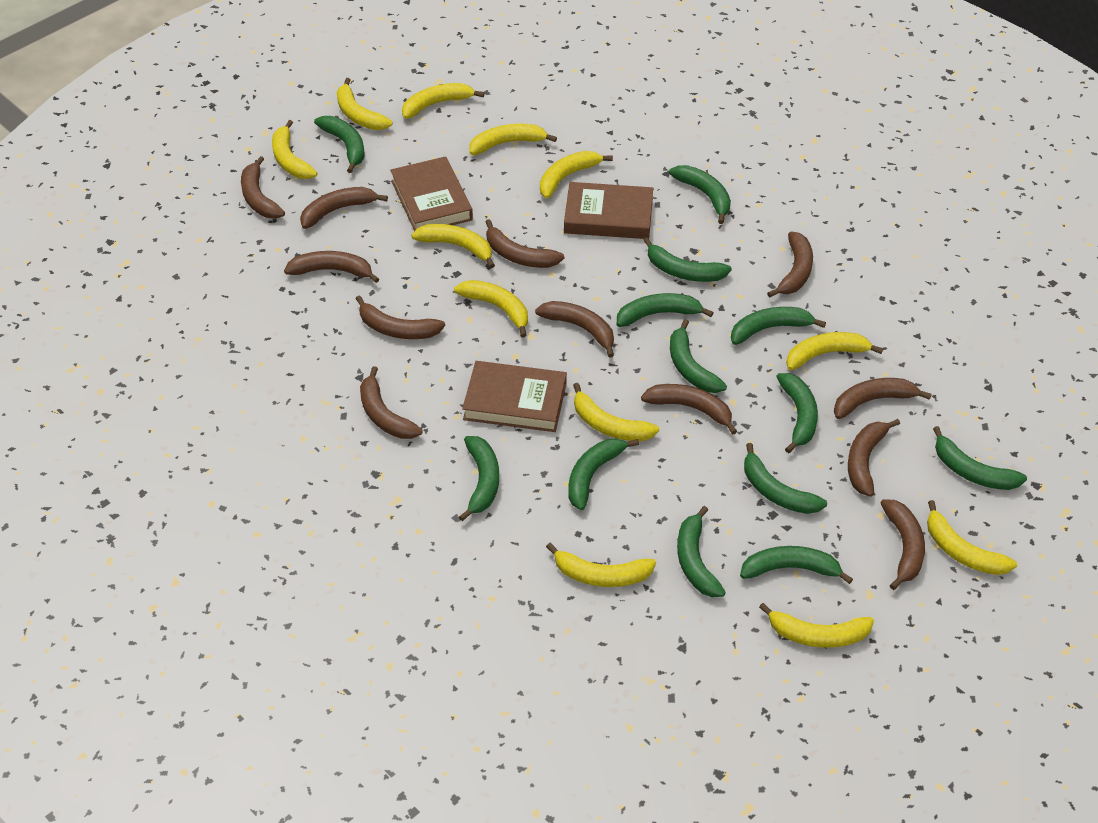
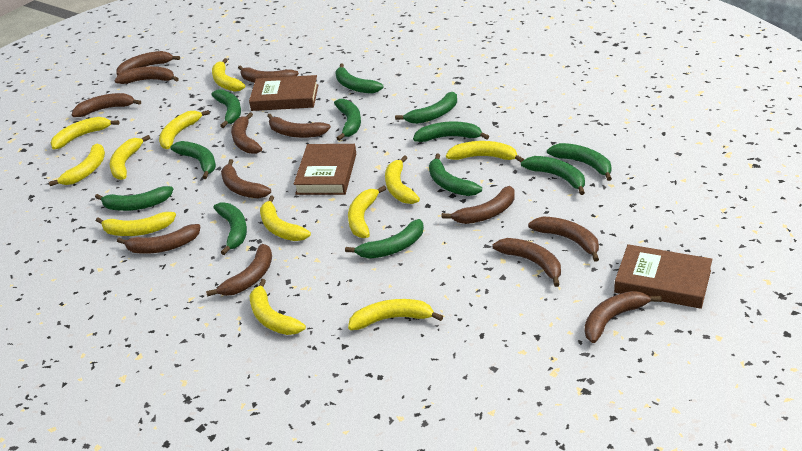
brown banana: [241,156,285,219] [284,251,379,283] [300,187,388,229] [356,295,445,339] [360,366,423,439] [486,219,564,268] [535,301,614,358] [641,384,737,435] [767,231,813,298] [834,378,932,419] [848,419,900,497] [881,499,925,590] = 12 -> [72,93,141,117] [115,66,179,84] [116,51,180,75] [117,224,200,254] [206,244,272,297] [221,159,271,199] [231,112,262,154] [238,65,299,83] [267,114,331,138] [441,186,515,224] [492,238,561,287] [528,216,599,262] [585,291,662,343] = 13
green banana: [314,116,364,173] [459,436,499,521] [569,439,639,510] [617,293,714,327] [644,237,732,282] [669,165,731,224] [670,319,727,393] [677,506,726,597] [731,307,826,345] [740,546,853,584] [744,443,827,514] [776,373,818,453] [933,426,1027,490] = 13 -> [95,186,173,211] [170,141,216,179] [211,89,241,128] [214,202,247,255] [334,99,361,141] [335,63,383,94] [345,219,424,259] [395,92,457,124] [413,121,489,142] [429,154,482,196] [521,156,585,195] [547,143,612,181] = 12

